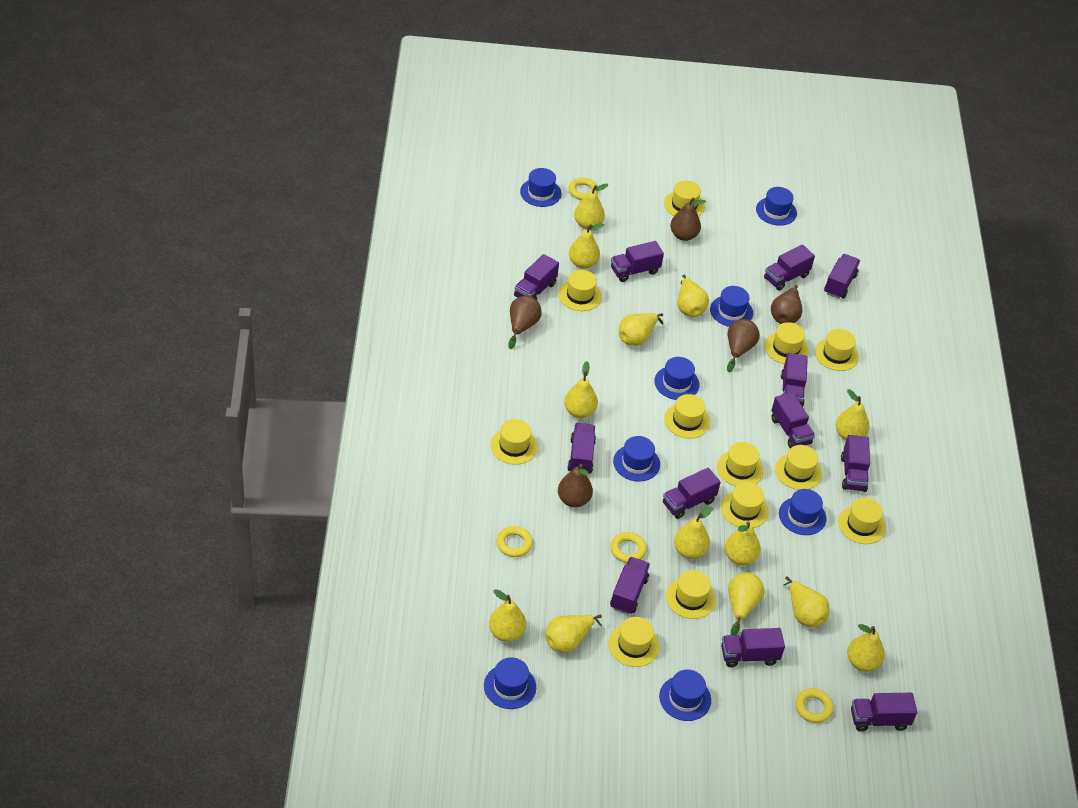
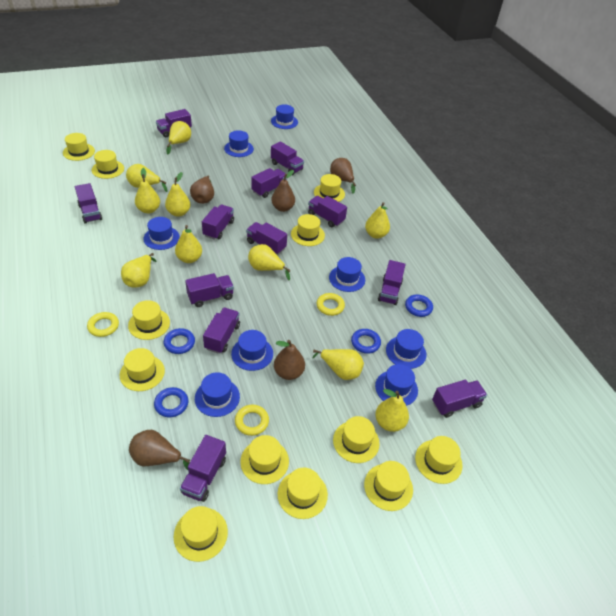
blue ring: none = 0 -> [154,387,188,418] [164,328,195,354] [351,329,381,354] [405,295,433,317] = 4
yellow pear: [489,589,526,642] [545,614,602,653] [564,361,598,418] [569,223,604,269] [574,183,608,230] [619,313,663,346] [674,506,713,559] [677,275,709,317] [725,522,761,565] [728,572,765,635] [783,576,830,627] [836,389,869,440] [847,624,885,672] = 13 -> [121,253,157,288] [126,164,167,192] [135,168,160,213] [165,172,190,217] [166,121,191,154] [175,225,202,263] [248,244,291,280] [312,349,364,380] [365,202,390,239] [375,389,409,432] = 10
yellow ring: [496,526,533,557] [568,178,599,200] [610,532,647,563] [795,688,834,723] = 4 -> [87,312,119,337] [235,405,269,436] [317,293,345,316] = 3

